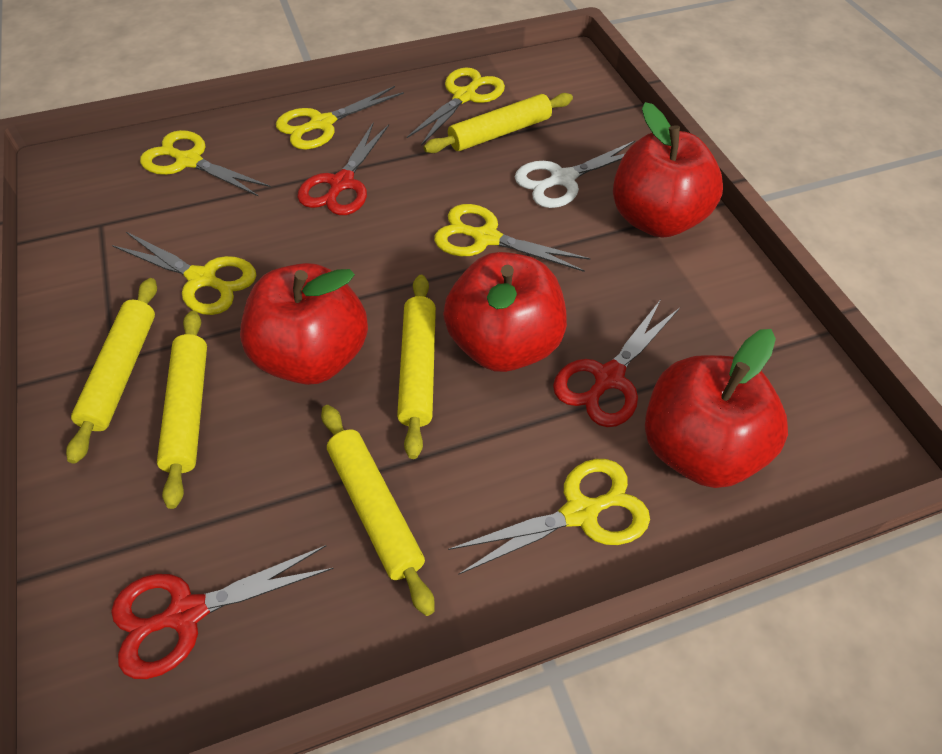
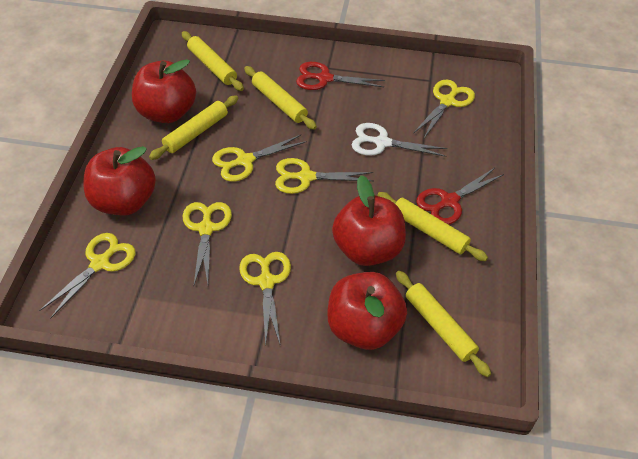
red scissors: [111,545,334,679] [297,122,389,215] [553,299,680,427] = 3 -> [296,62,385,90] [416,168,504,225] = 2

